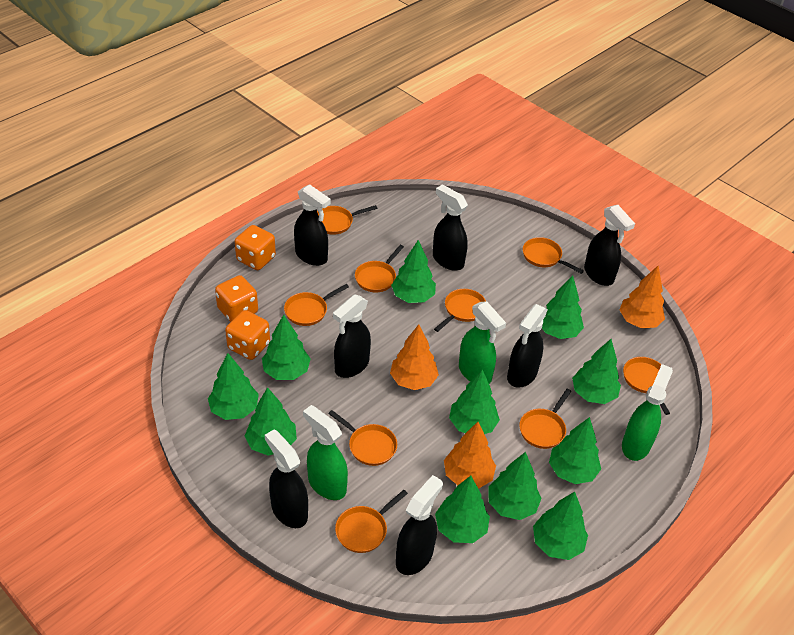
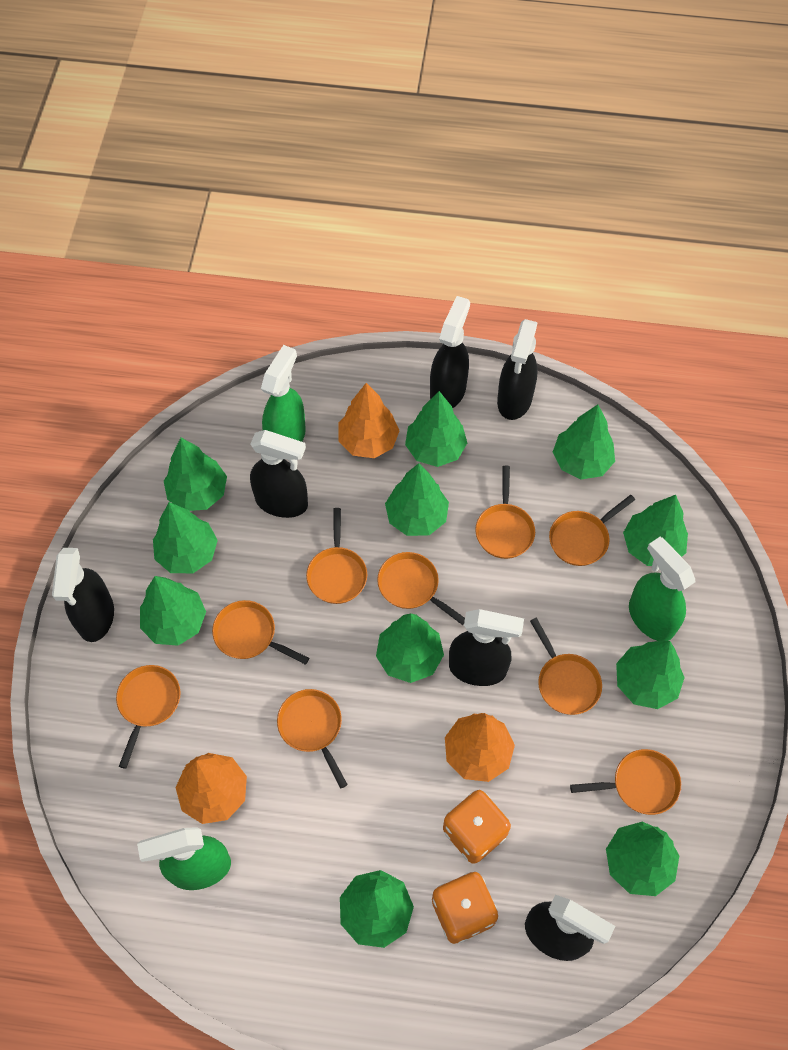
black spray bottle: [265,429,308,528] [294,184,331,266] [333,294,371,378] [396,475,443,575] [433,184,468,271] [507,304,548,388] [584,205,635,286] = 7 -> [52,548,114,642] [250,430,308,518] [430,296,470,408] [449,609,524,686] [497,319,538,420] [525,895,615,961] = 6
orange dice: [215,275,258,322] [225,310,270,360] [235,225,276,270] = 3 -> [432,872,498,944] [443,790,511,864] = 2

